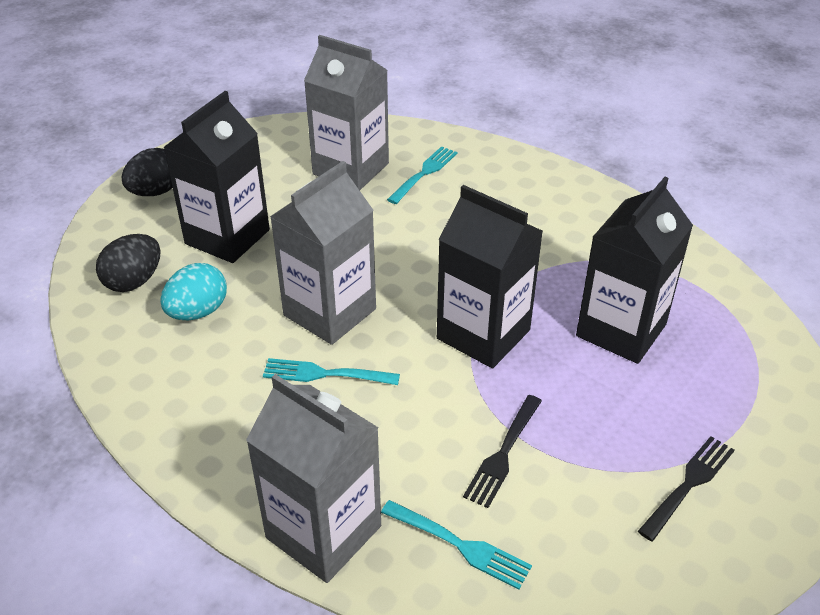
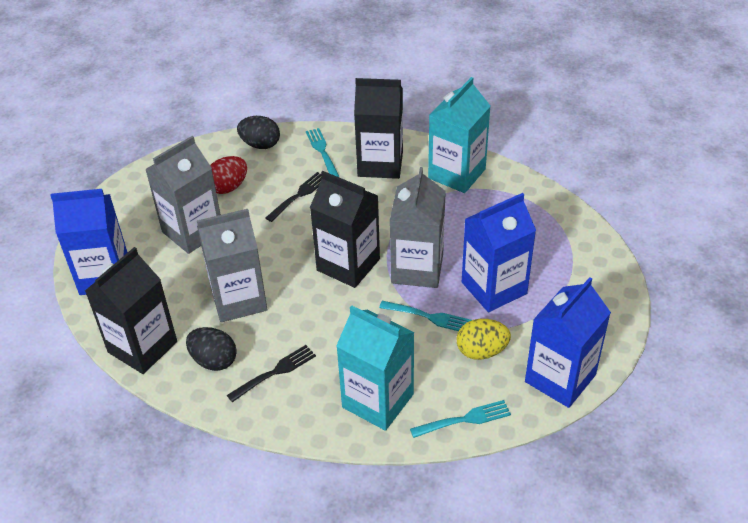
blue carton: none = 0 -> [50,189,128,295] [462,193,536,312] [525,277,611,408] = 3
red egg: none = 0 -> [210,156,247,194] = 1
turquoise carton: none = 0 -> [336,305,415,431] [428,77,490,193] = 2
turquoise egg: [160,263,227,321] = 1 -> none = 0
yellow egg: none = 0 -> [457,319,511,360] = 1

